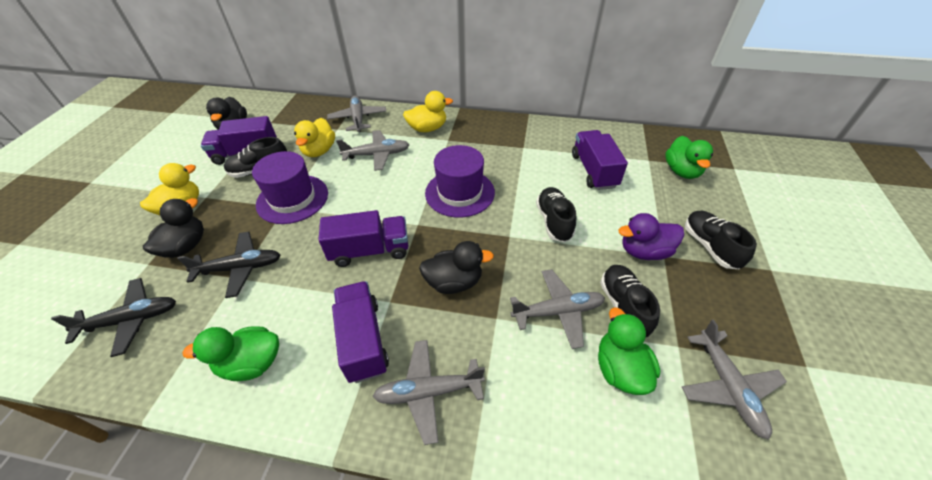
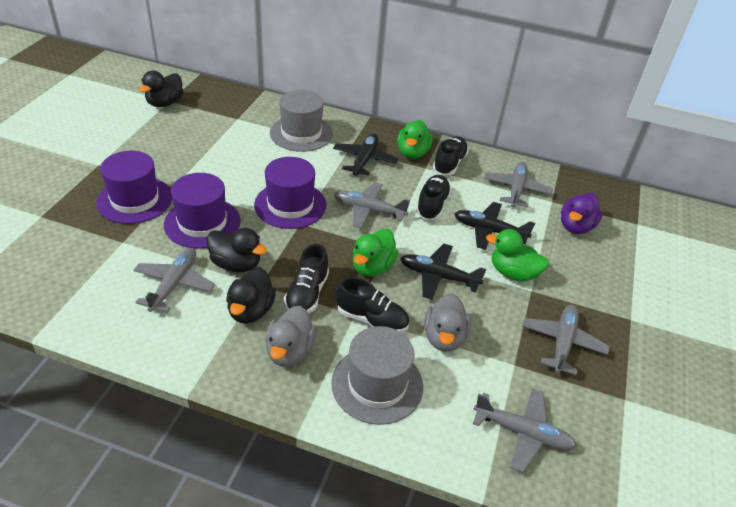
black plane: [51,278,176,357] [177,232,281,298] = 2 -> [333,133,399,176] [400,244,486,300] [455,202,535,250] = 3
grey duck: none = 0 -> [265,306,317,366] [424,293,471,352] = 2
grey hat: none = 0 -> [270,90,333,152] [331,326,423,425] = 2
purple hat: [252,151,328,224] [425,145,495,218] = 2 -> [96,151,172,224] [164,173,241,249] [254,157,327,229] = 3
purple truck: [201,116,277,165] [318,210,408,267] [332,281,389,383] [572,130,628,190] = 4 -> none = 0
yellow duck: [140,163,199,215] [294,118,335,157] [403,91,453,132] = 3 -> none = 0

